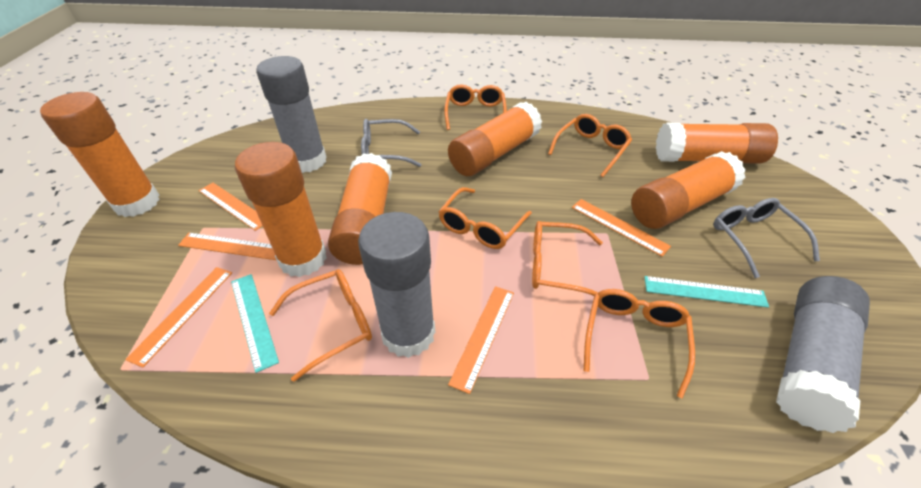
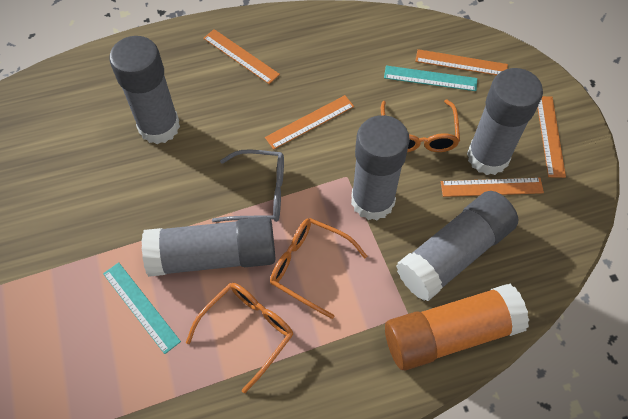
grey glasses: [361,119,421,167] [713,198,820,278] = 2 -> [212,149,284,222] = 1
grey glue stick: [256,56,327,173] [358,212,435,358] [776,276,870,433] = 3 -> [109,36,180,144] [141,217,275,277] [351,115,410,220] [396,191,518,301] [467,68,543,175] = 5
orange glasses: [269,269,372,382] [438,187,532,249] [444,84,507,130] [532,221,603,296] [548,114,632,177] [584,289,695,399] = 6 -> [186,283,293,393] [270,218,367,319] [381,100,460,152] = 3
orange glue stick: [40,92,160,217] [235,142,327,277] [328,153,392,265] [448,102,542,176] [631,151,746,229] [656,123,778,164] = 6 -> [385,284,529,370] = 1

